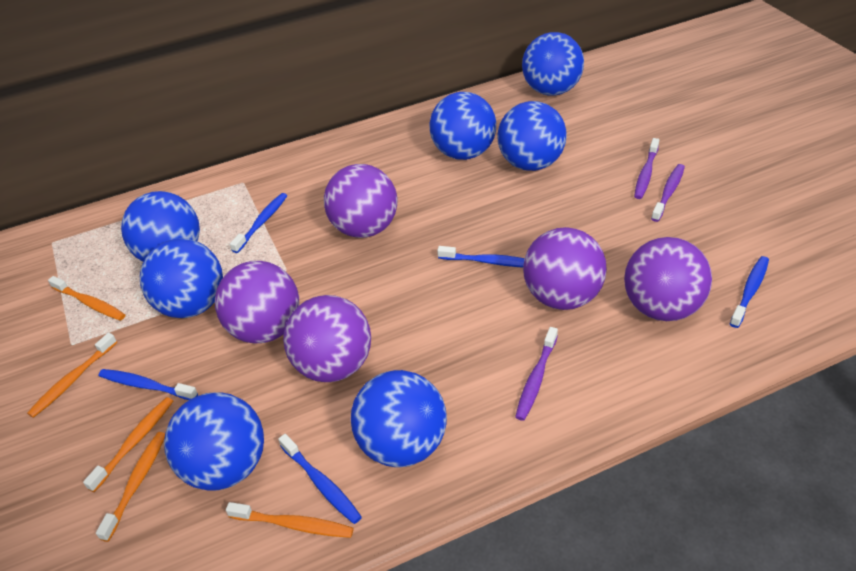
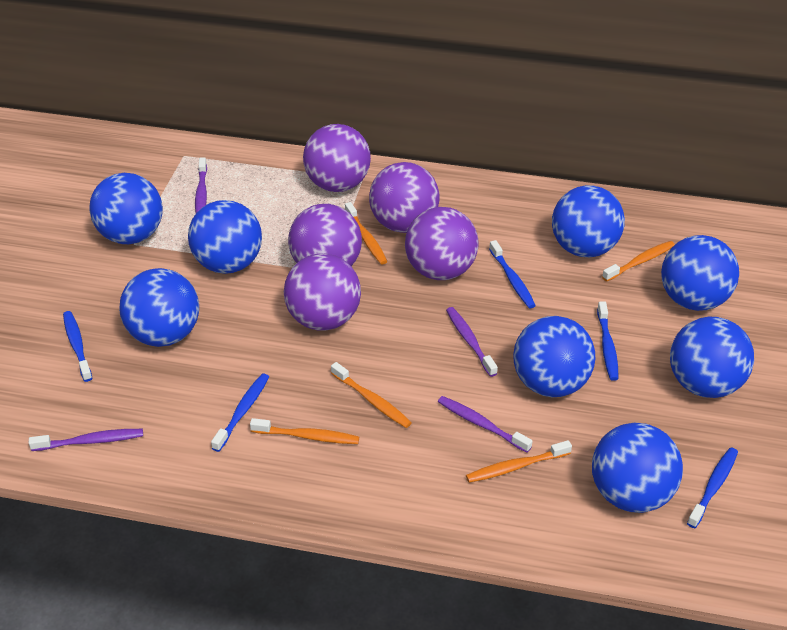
blue ball: [121,191,200,262] [140,239,223,318] [164,392,264,491] [351,370,447,467] [429,92,496,160] [498,101,567,171] [522,32,584,96] = 7 -> [89,173,163,244] [119,268,199,347] [188,200,262,274] [513,316,596,397] [552,185,625,257] [592,423,683,513] [661,235,739,311] [670,317,754,398] = 8
purple toothbrush: [515,327,558,421] [634,138,659,199] [651,164,685,222] = 3 -> [29,429,143,451] [195,157,207,213] [438,396,532,453] [446,307,498,377] = 4

